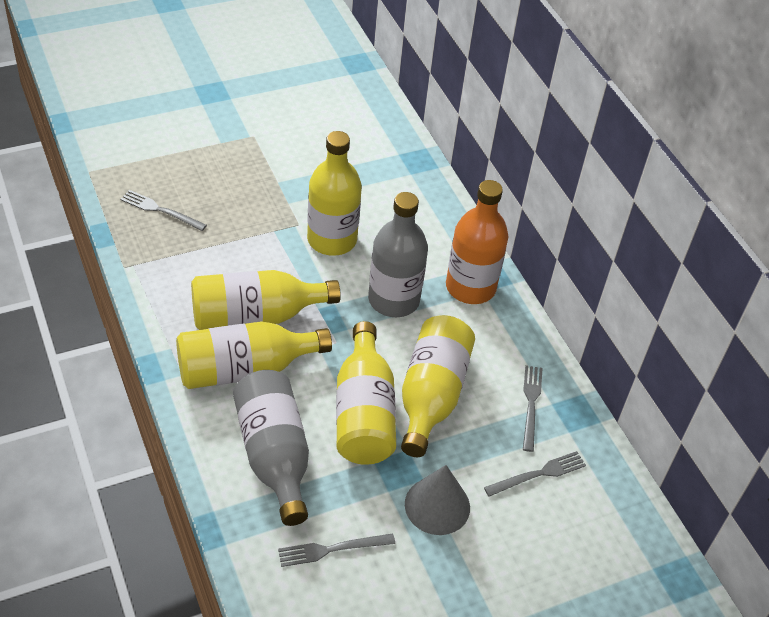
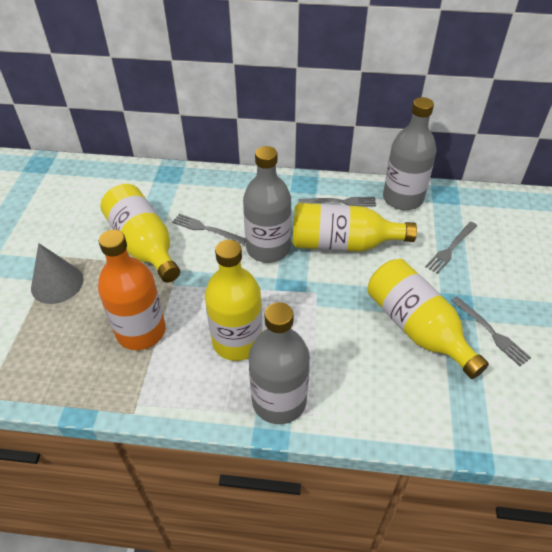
grey bottle: [233,370,309,526] [368,192,428,317] = 2 -> [243,146,292,263] [249,302,310,424] [383,97,436,210] = 3
yellow bottle: [176,321,332,389] [191,270,341,330] [307,131,362,256] [336,321,396,465] [401,315,475,457] = 5 -> [100,184,180,283] [205,240,262,361] [292,203,417,252] [367,259,489,379] = 4

